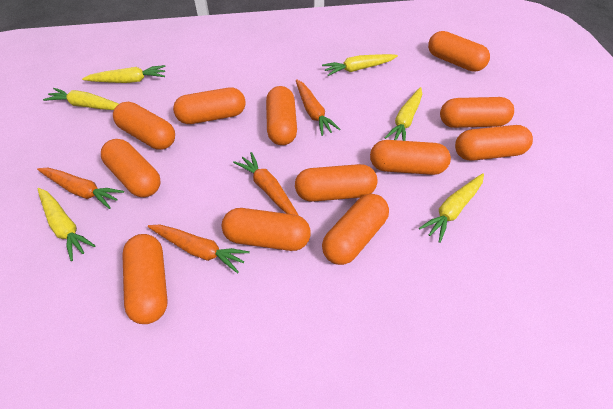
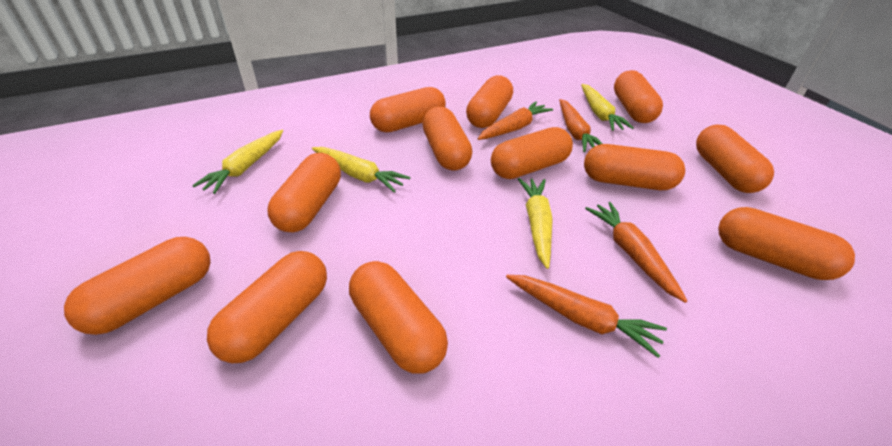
yellow carrot: [38,188,96,261] [43,88,119,110] [82,65,166,83] [322,54,398,76] [385,87,422,141] [419,173,484,243] = 6 -> [192,130,283,194] [312,147,410,193] [518,178,553,269] [581,84,634,131] = 4

